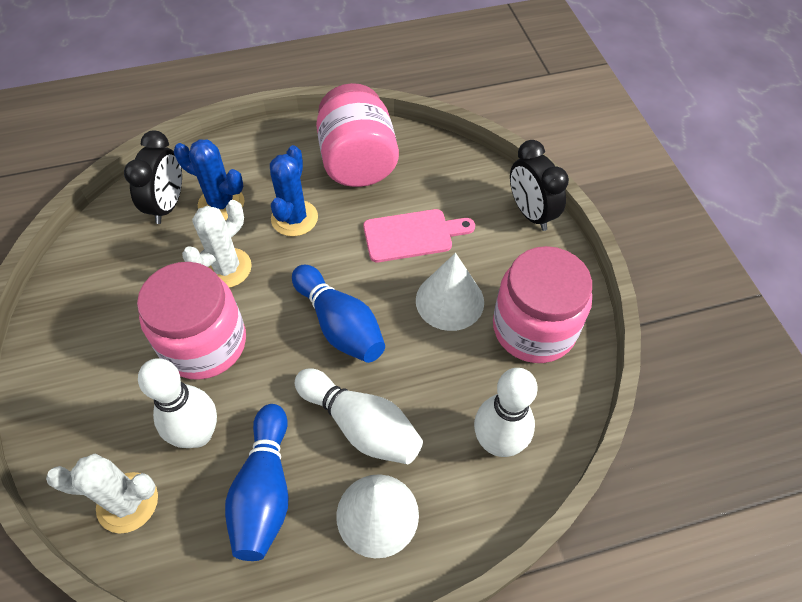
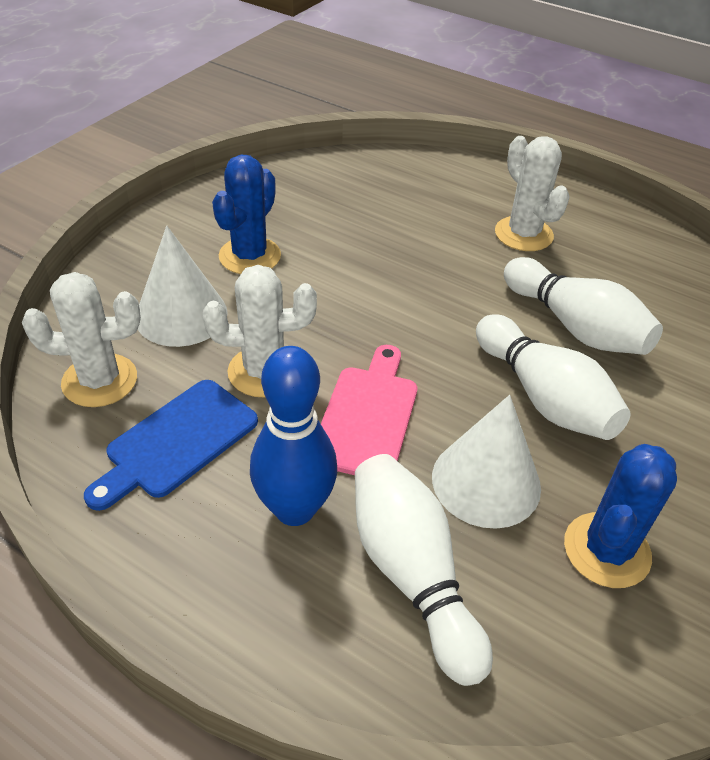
black clock: [124,131,182,224] [510,140,569,231] = 2 -> none = 0
blue bowling pin: [225,404,289,561] [292,265,385,363] = 2 -> [250,346,337,526] = 1
blue cutting board: none = 0 -> [84,380,258,511] = 1
pink jar: [137,262,246,380] [316,83,399,187] [493,246,592,363] = 3 -> none = 0
white cactus: [46,454,158,534] [182,200,252,288] = 2 -> [22,272,141,407] [203,265,317,397] [495,136,570,251] = 3

